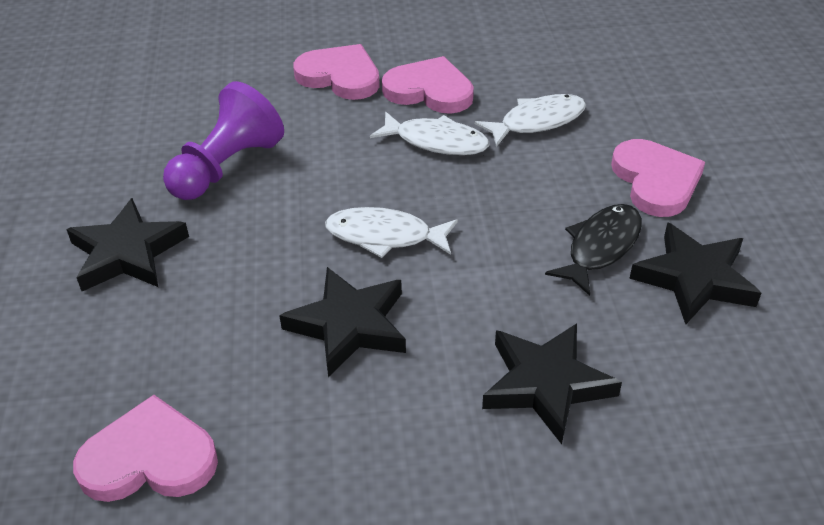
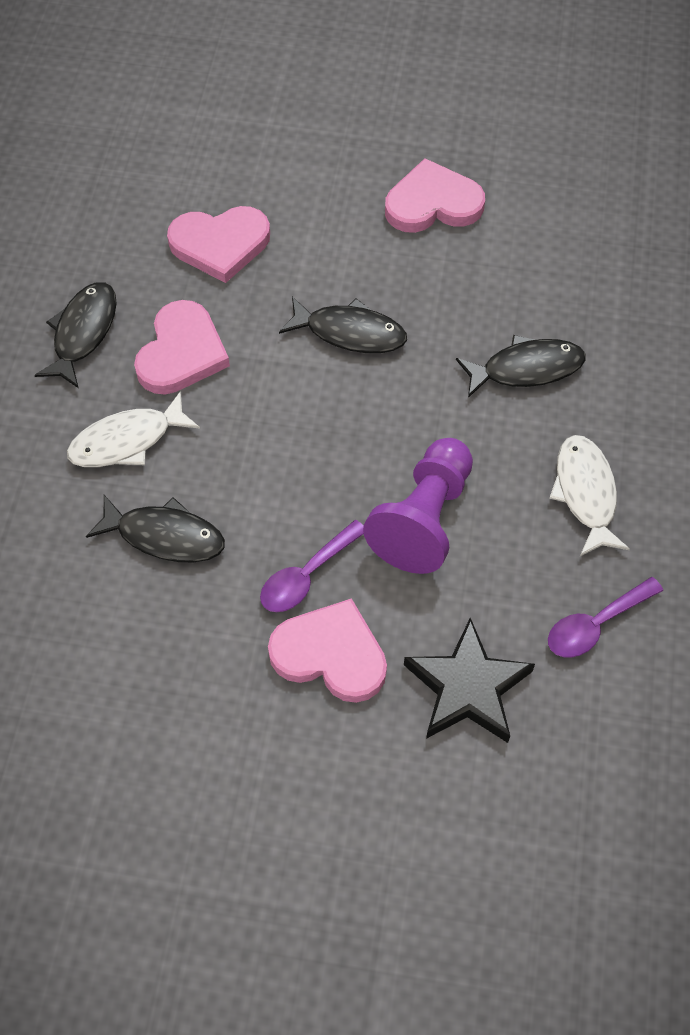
black fish: [545,204,642,296] = 1 -> [34,282,117,388] [86,495,225,562] [279,296,407,353] [456,335,586,398] = 4
black star: [66,198,189,291] [279,267,406,377] [482,323,622,444] [629,222,761,324] = 4 -> [404,618,535,743] = 1
purple spoon: none = 0 -> [260,520,364,612] [548,577,663,658] = 2
white fish: [325,207,458,258] [370,112,489,155] [475,94,586,147] = 3 -> [67,391,200,467] [550,435,630,556] = 2

